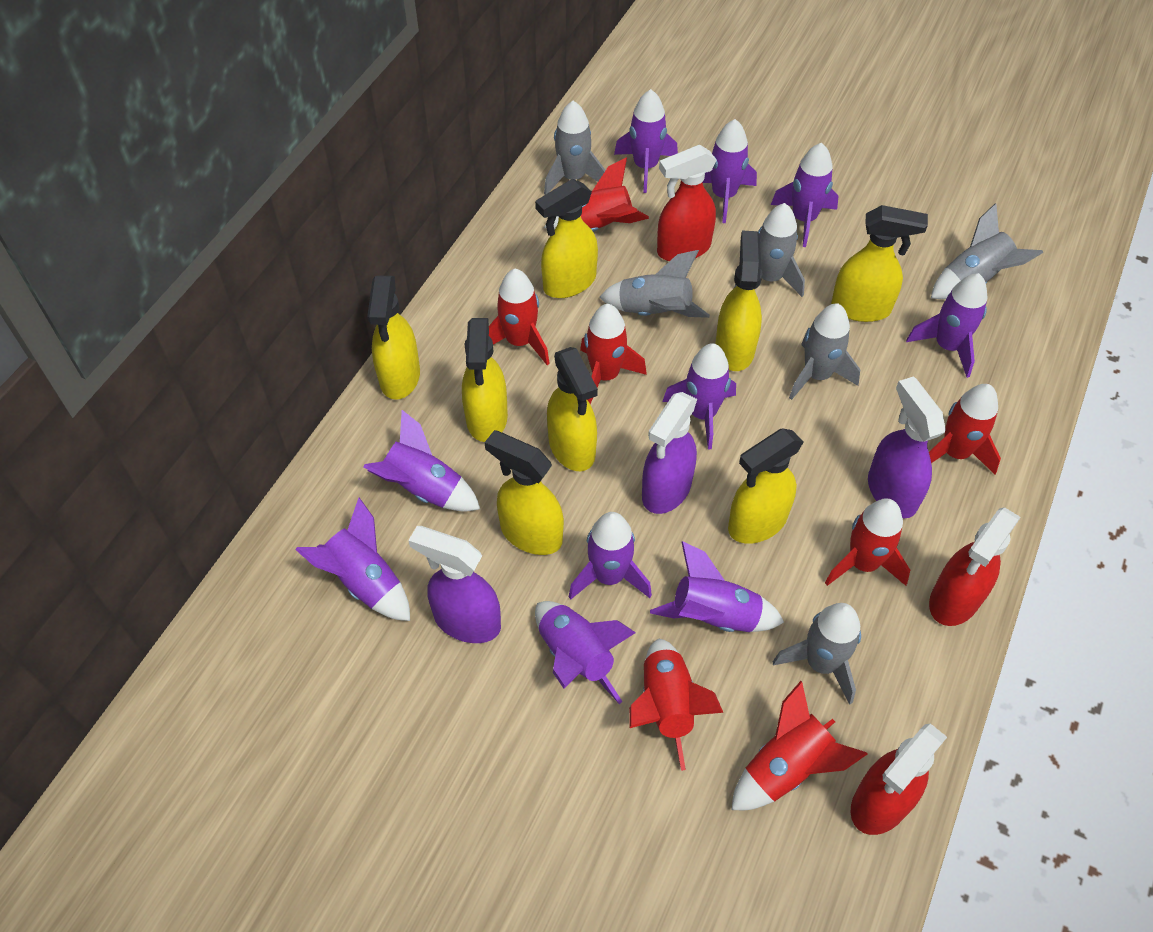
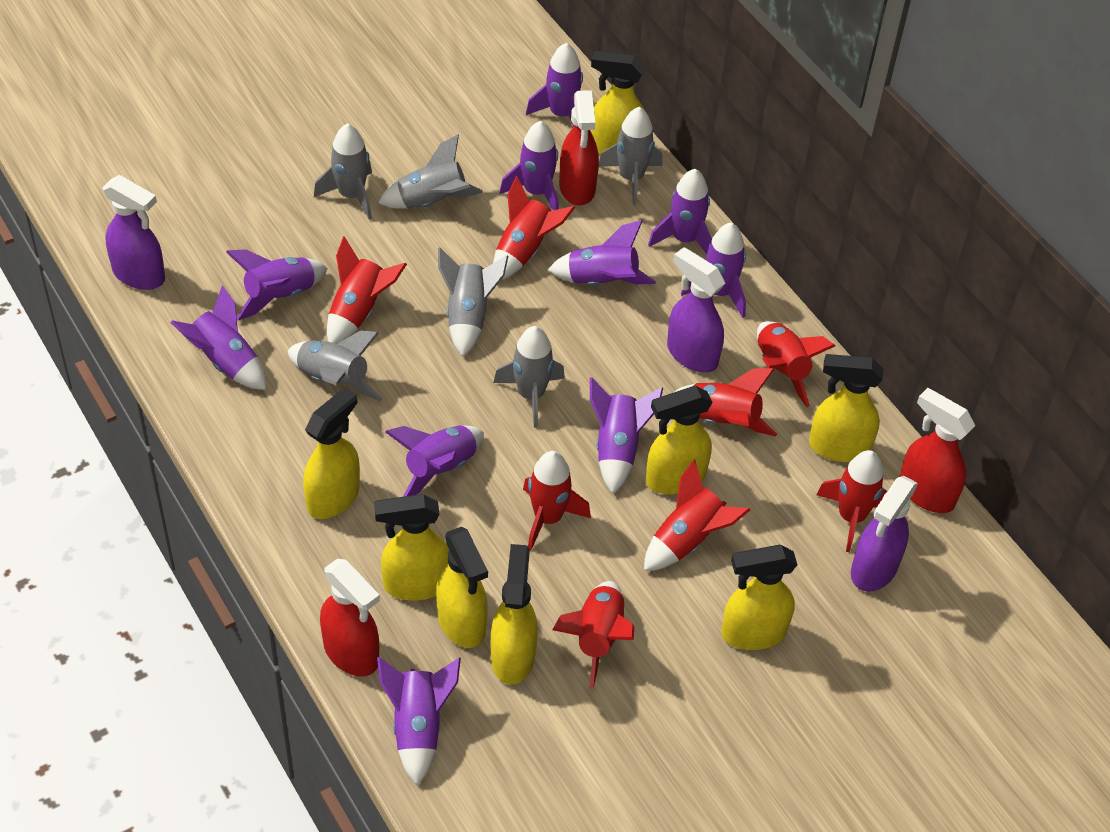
red rocket: [489,269,550,365] [544,157,649,232] [580,304,647,404] [629,638,723,771] [732,681,867,810] [825,498,910,586] [929,384,1001,474] = 7 -> [327,236,407,344] [493,176,575,280] [523,451,591,551] [552,581,634,689] [644,459,750,571] [673,368,777,436] [757,321,835,407] [816,450,888,552] = 8

